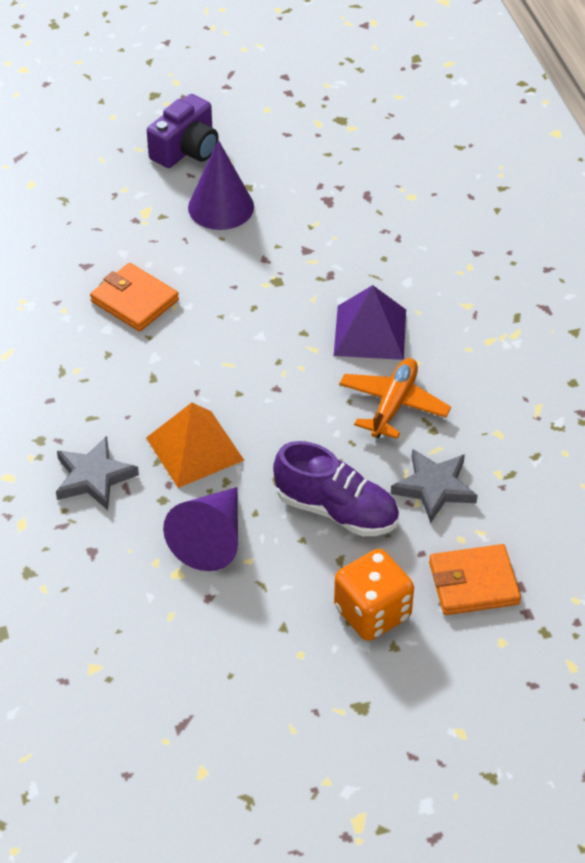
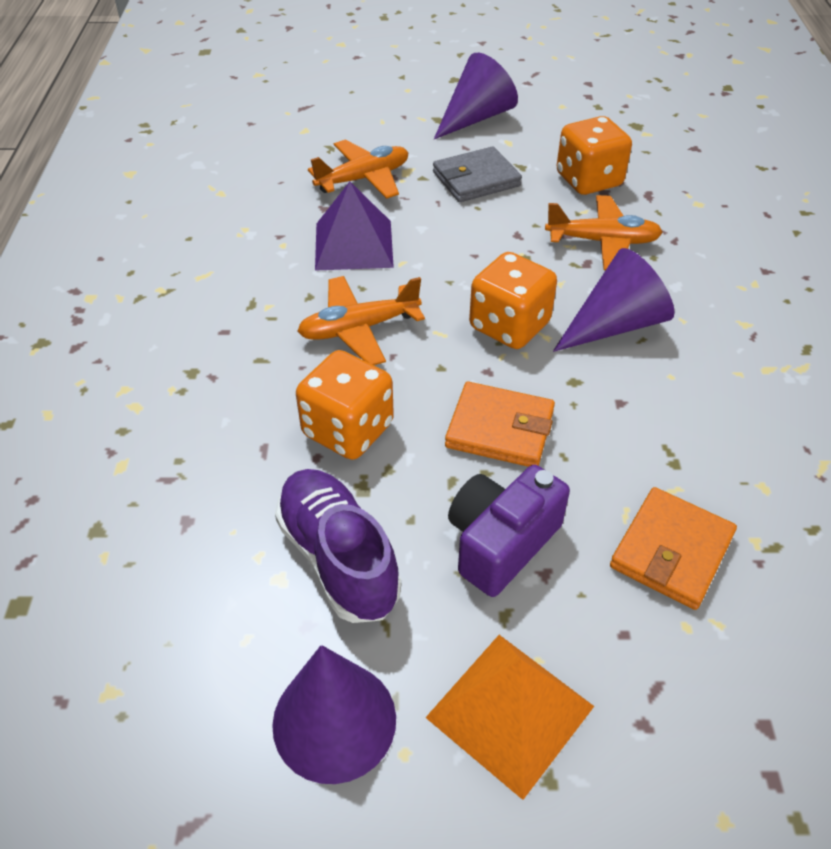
grey star: [56,436,139,510] [391,449,478,523] = 2 -> none = 0
grey wallet: none = 0 -> [433,146,522,202] = 1
orange dice: [334,549,414,641] = 1 -> [296,350,394,460] [469,252,557,349] [556,116,632,195] = 3
orange plane: [339,358,451,439] = 1 -> [297,276,425,365] [308,140,408,199] [545,195,663,270] = 3
purple cone: [163,487,238,571] [188,140,254,230] = 2 -> [272,645,396,784] [434,53,518,139] [553,248,675,352] = 3

